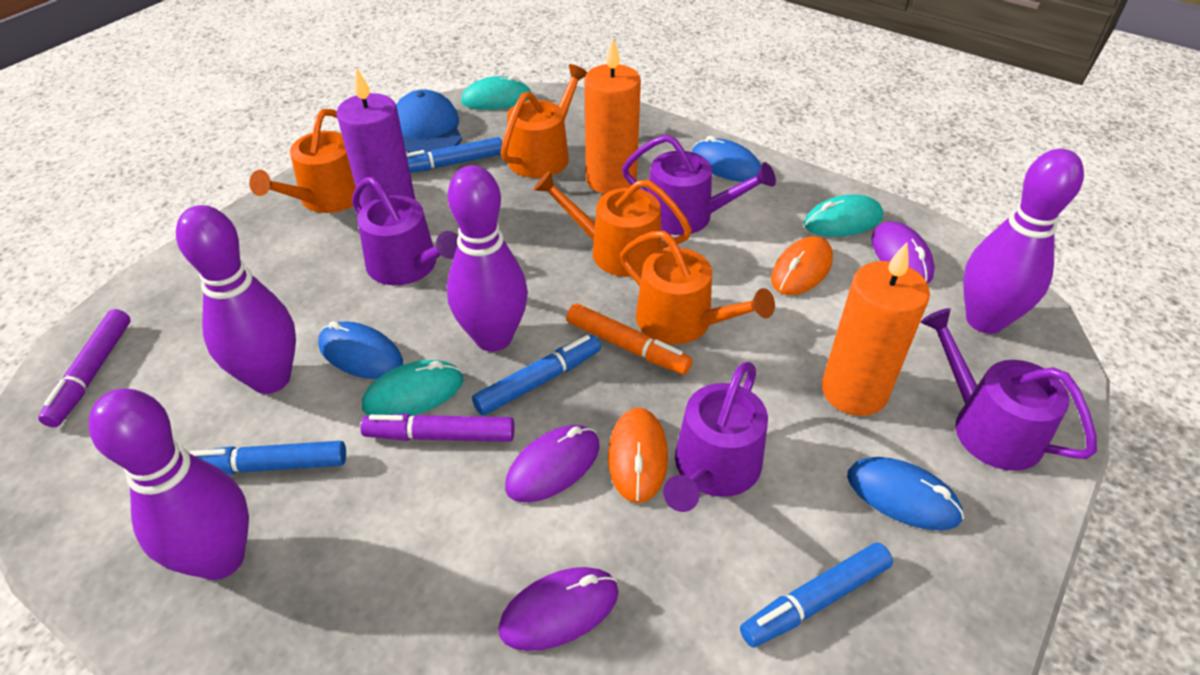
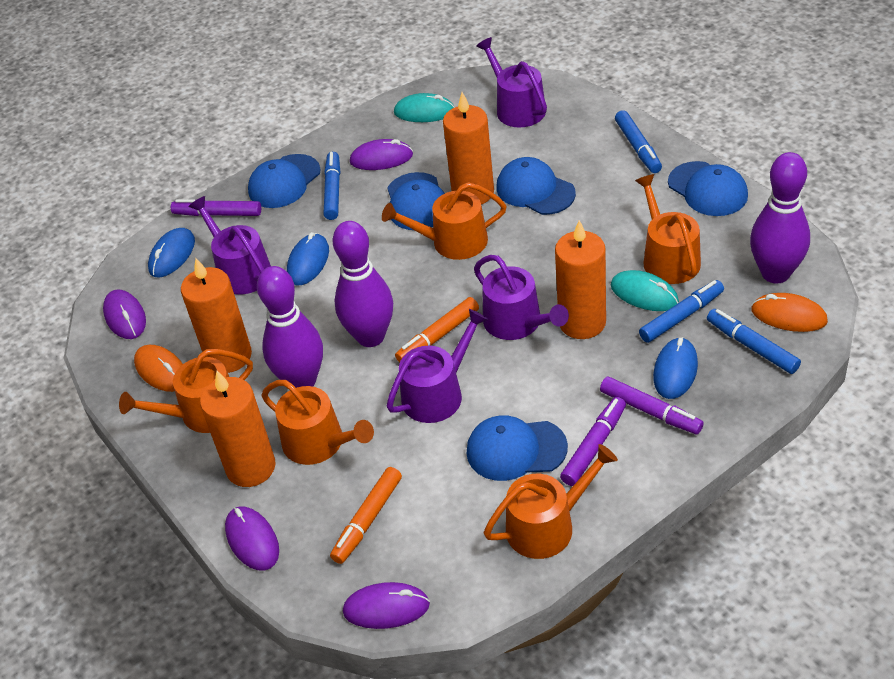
blue cap: [396,89,462,153] = 1 -> [248,154,321,208] [387,172,445,230] [467,415,568,481] [496,157,576,215] [668,161,748,216] = 5
orange candle: [584,38,641,194] [822,242,930,416] = 2 -> [181,258,252,373] [200,371,276,487] [443,92,494,204] [555,220,606,339] = 4
orange marker: [566,303,692,375] = 1 -> [330,467,402,564] [395,297,479,363] = 2
orange watering can: [249,109,356,213] [501,64,587,178] [534,170,692,277] [620,231,775,344] = 4 -> [119,349,253,433] [261,380,374,465] [382,182,507,260] [484,444,618,559] [635,174,701,284] = 5
purple bowling pin: [89,388,249,580] [176,205,296,394] [447,165,528,352] [963,149,1084,334] = 4 -> [257,266,323,388] [333,221,393,347] [750,152,810,283] = 3
purple candle: [336,68,416,208] = 1 -> none = 0
purple marker: [38,309,130,427] [360,414,515,442] = 2 -> [171,199,261,216] [560,397,626,486] [600,376,704,434] = 3
purple mouse: [498,567,619,651] [505,425,600,503] [871,222,935,283] = 3 -> [103,290,146,339] [225,506,279,571] [343,582,430,629] [350,139,413,170] = 4
turquoise mouse: [362,360,464,416] [461,75,532,110] [804,194,883,237] = 3 -> [394,93,455,122] [611,270,679,311] = 2

